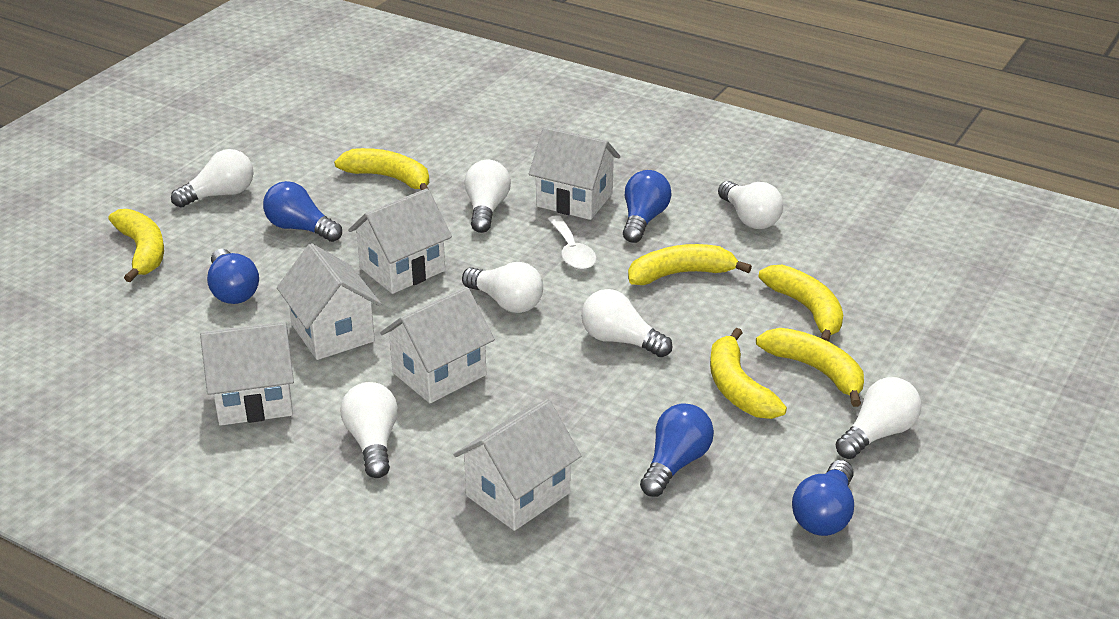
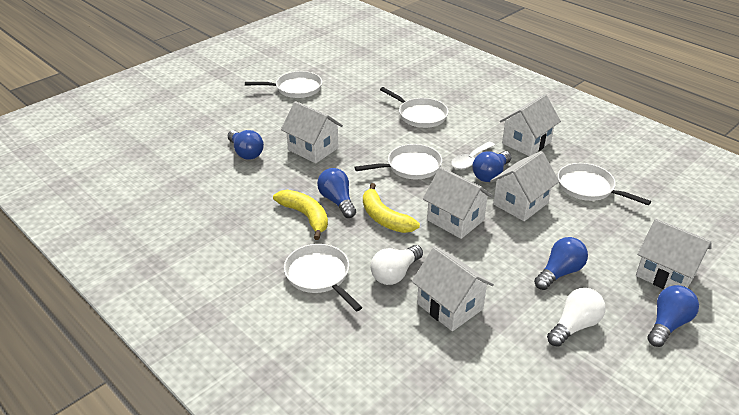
white light bulb: [171,149,253,208] [340,382,398,478] [462,262,543,313] [464,160,511,233] [581,289,673,357] [718,181,783,229] [836,377,921,459] = 7 -> [371,245,423,285] [547,288,605,347] = 2
white pan: none = 0 -> [245,71,322,98] [284,244,362,311] [355,144,442,179] [380,87,448,128] [558,163,651,205] = 5
yellow banana: [109,209,164,282] [334,148,429,190] [628,244,752,285] [710,328,787,419] [756,328,864,407] [759,265,843,342] = 6 -> [273,190,328,240] [363,183,420,233] = 2

